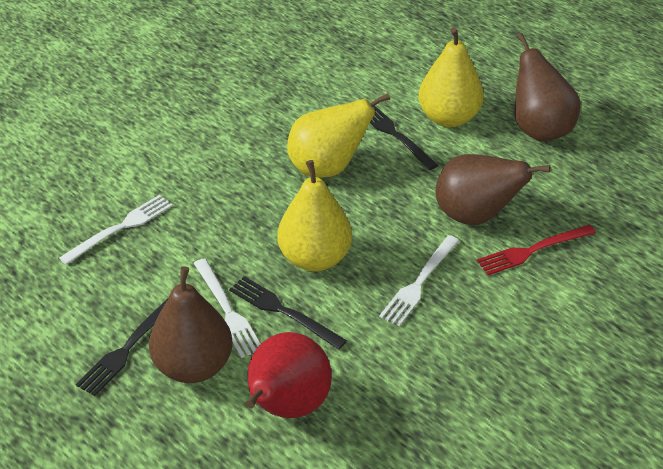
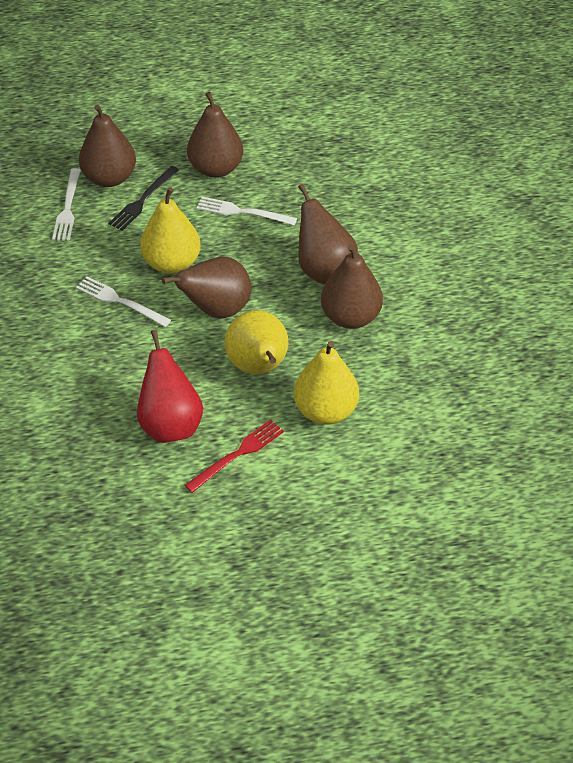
black fork: [76,297,169,396] [229,276,347,350] [370,106,438,170] = 3 -> [108,166,179,231] = 1
brown pear: [149,266,233,383] [435,154,551,225] [514,33,581,142] = 3 -> [79,105,136,187] [162,257,251,319] [187,92,243,178] [298,184,358,284] [321,245,383,329] = 5

